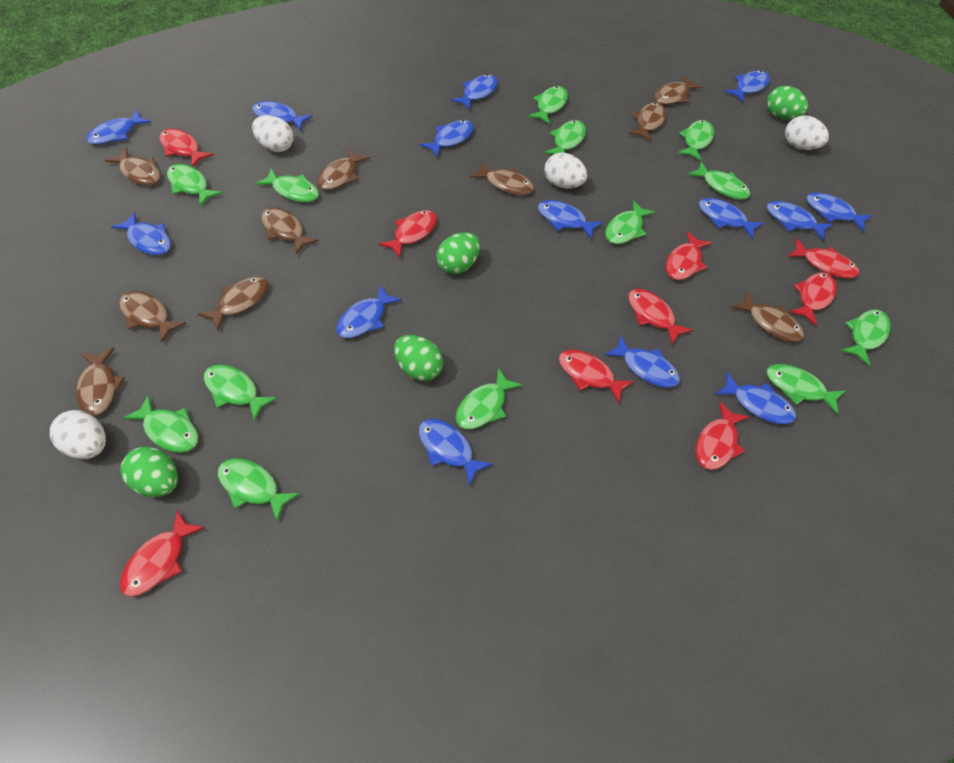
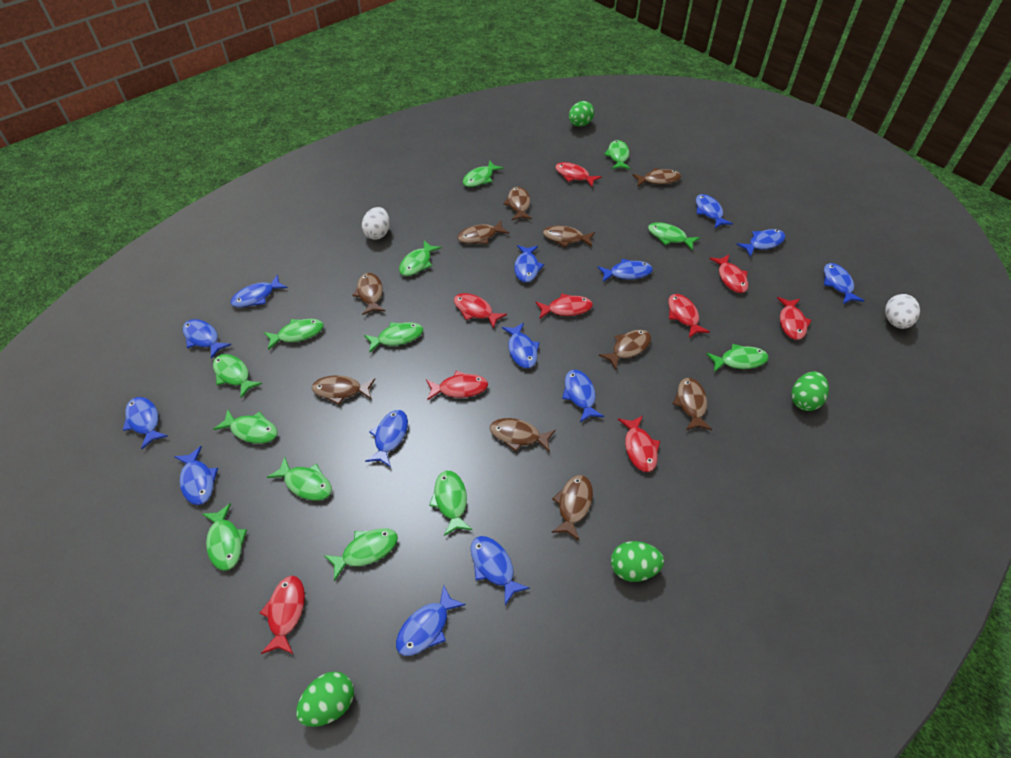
white egg: [50,410,106,459] [252,115,293,152] [544,152,587,189] [785,115,829,150] = 4 -> [362,207,390,240] [885,294,920,329] = 2

